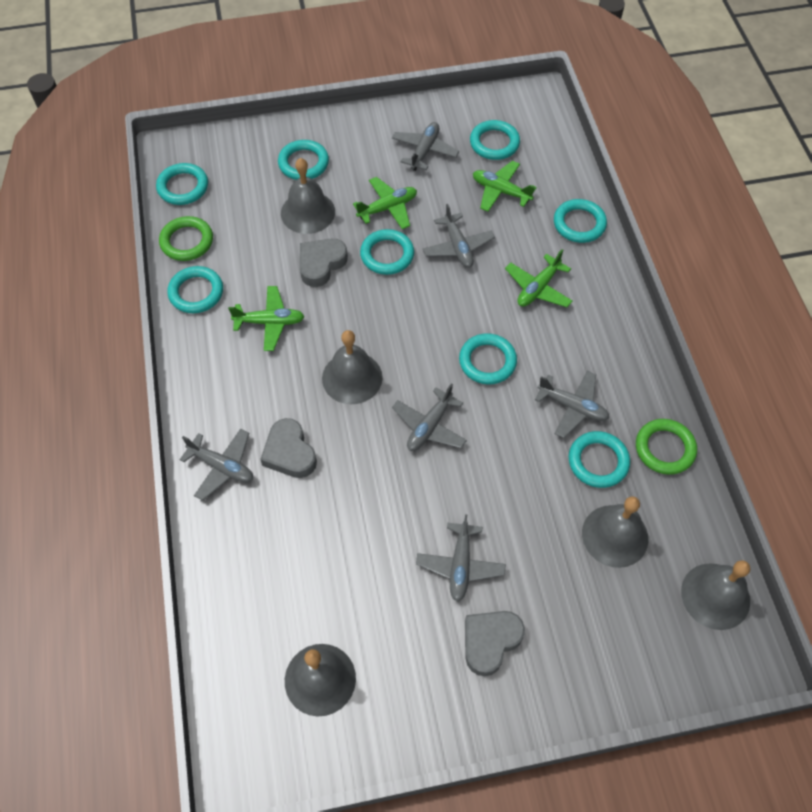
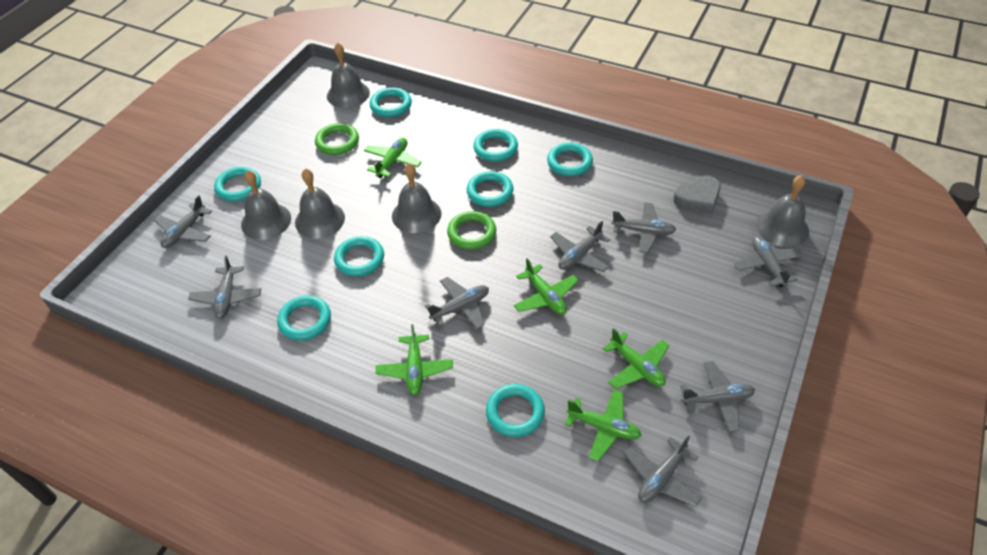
green plane: [228,286,305,351] [353,177,417,229] [473,161,537,212] [505,249,573,307] = 4 -> [364,138,422,178] [376,324,453,395] [514,258,579,315] [565,390,642,461] [603,328,669,389] = 5
grey heart: [260,418,317,478] [300,239,348,287] [465,611,525,676] = 3 -> [673,176,721,214] = 1
grey plane: [179,428,253,501] [392,122,459,171] [392,384,467,451] [416,514,506,602] [423,204,495,268] [535,371,609,438] = 6 -> [154,195,212,248] [188,256,261,319] [425,277,489,329] [550,221,610,272] [612,202,676,253] [624,435,702,506] [680,361,755,432] [734,236,803,287] = 8

